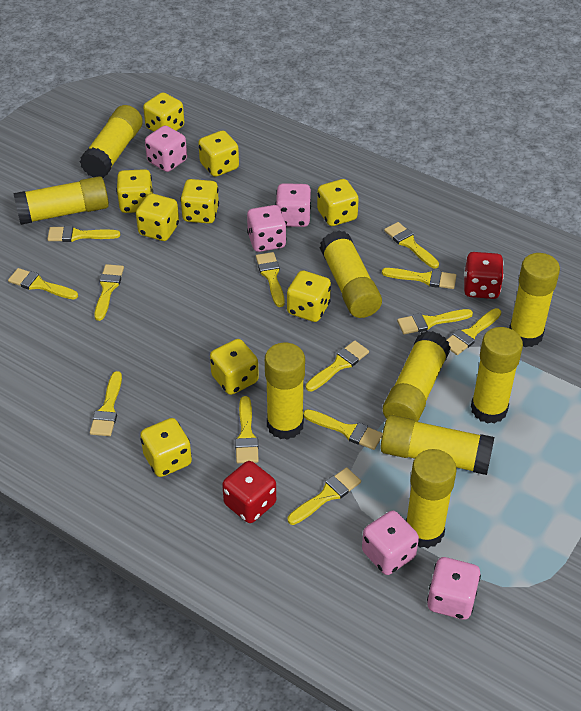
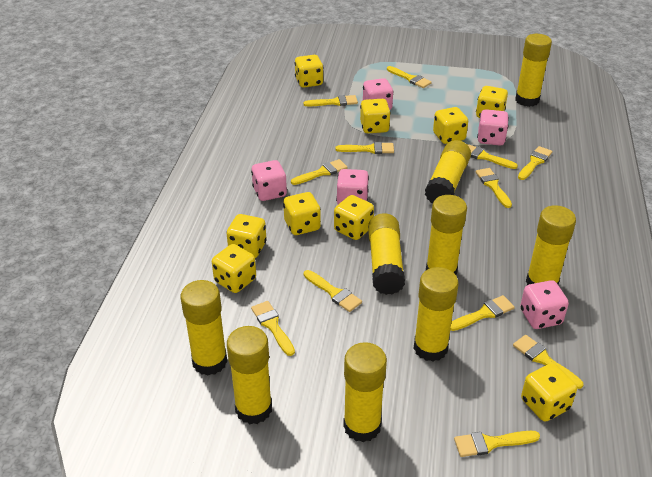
red dice: [222,461,276,523] [464,252,504,299] = 2 -> none = 0
yellow brush: [8,268,78,299] [47,226,120,242] [90,371,122,436] [94,264,124,321] [235,396,259,463] [256,252,285,307] [288,467,361,525] [303,409,383,450] [306,340,369,391] [382,268,457,289] [384,222,439,269] [397,309,473,334] [447,308,501,355] = 13 -> [251,301,295,356] [291,159,347,185] [303,95,358,106] [304,270,362,312] [336,142,394,154] [387,66,432,88] [450,295,515,331] [454,431,540,457] [467,144,518,169] [476,168,512,208] [513,335,583,389] [518,146,552,180] = 12

